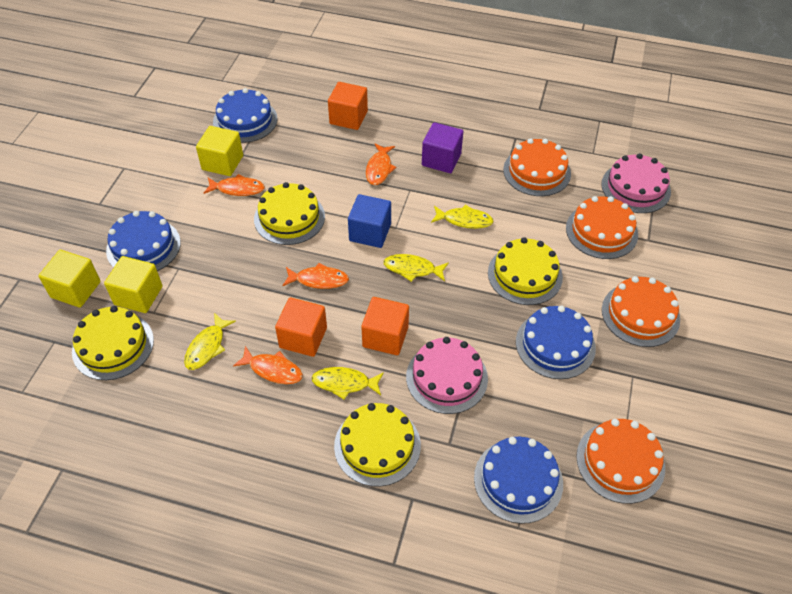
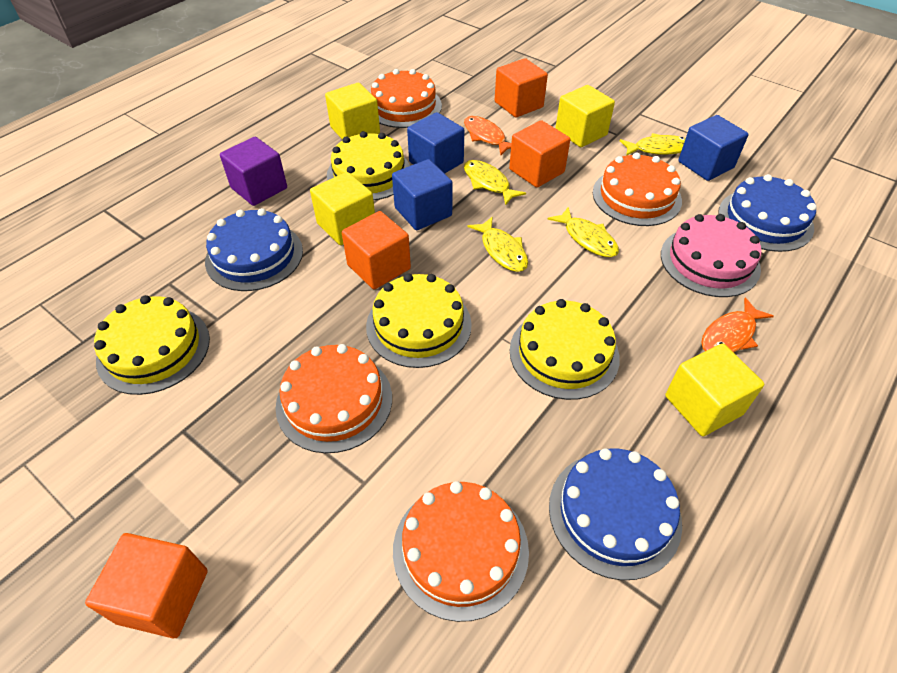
blue cake: [106,211,181,271] [213,88,278,143] [474,437,563,524] [516,306,596,379] = 4 -> [205,208,303,291] [549,448,682,580] [718,174,817,252] = 3
blue cube: [348,194,391,248] = 1 -> [392,159,453,230] [407,112,464,173] [678,115,749,181] = 3
orange cube: [275,297,327,357] [328,82,368,130] [361,297,409,355] = 3 -> [85,533,208,638] [342,211,411,289] [495,58,548,117] [509,120,570,188] = 4
orange fish: [204,174,265,196] [233,346,303,384] [283,263,349,289] [366,144,396,185] = 4 -> [464,116,511,155] [701,298,774,353] = 2
pink cake: [406,337,488,414] [601,153,671,213] = 2 -> [661,214,762,297] = 1
yellow cube: [38,250,101,308] [104,256,163,313] [196,126,243,176] = 3 -> [310,172,375,245] [325,83,380,140] [555,85,615,147] [665,344,764,436] = 4

